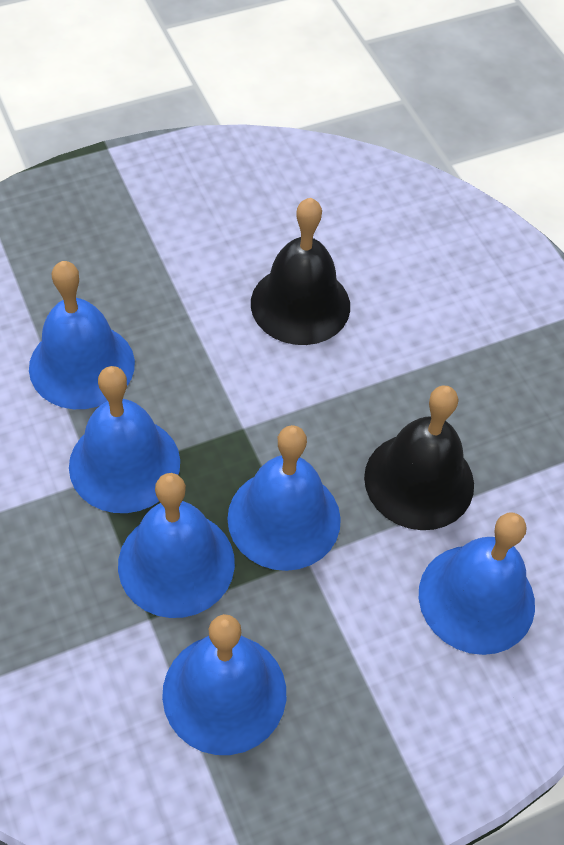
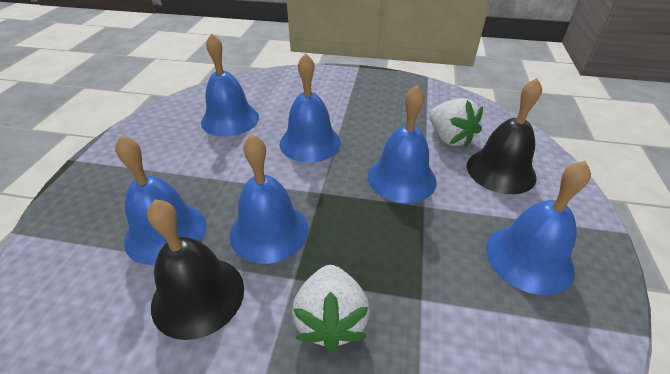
white strawberry: none = 0 -> [292,265,370,352] [429,98,483,148] = 2

